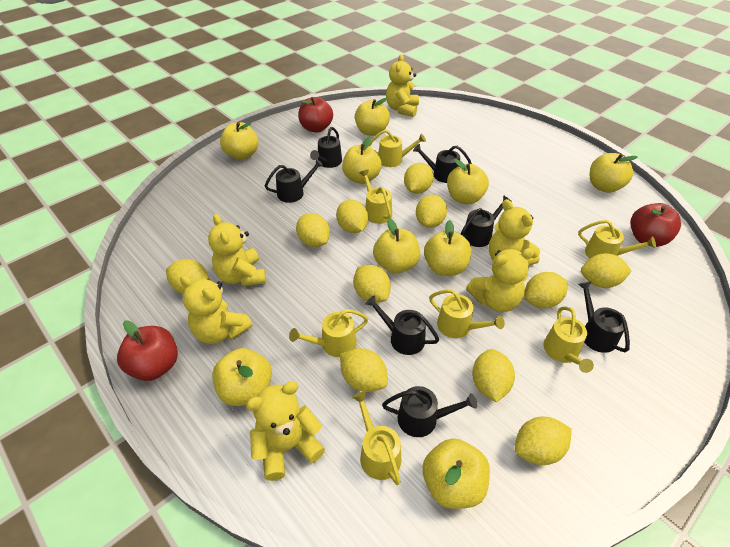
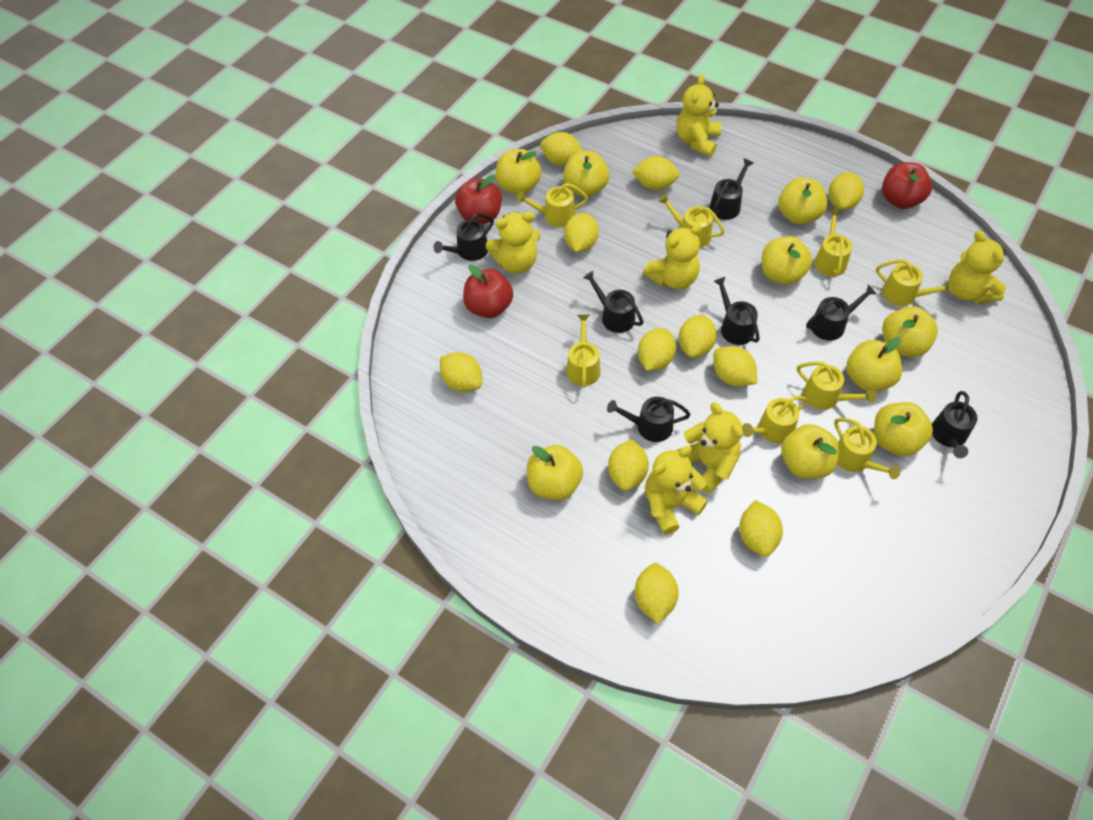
yellow watering can: [289,309,368,357] [352,392,401,485] [360,169,392,224] [369,130,426,167] [429,289,504,338] [543,306,594,373] [578,220,656,259] = 7 -> [516,183,588,227] [566,314,601,388] [658,194,725,247] [742,396,808,444] [797,361,876,410] [814,209,852,277] [834,418,901,479] [876,259,955,306] = 8

